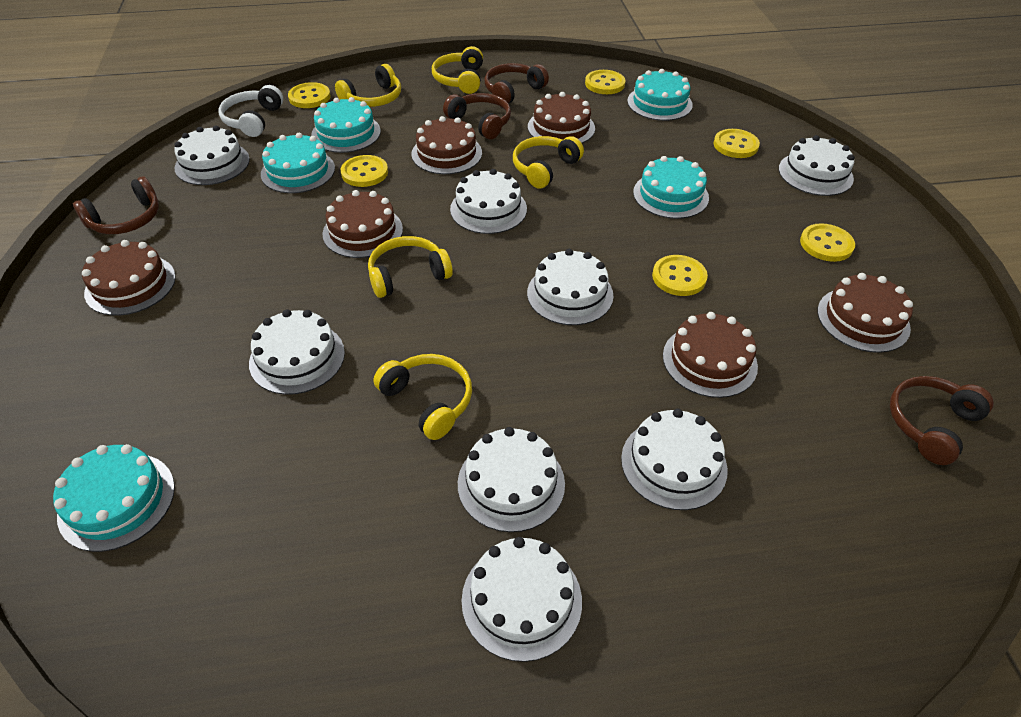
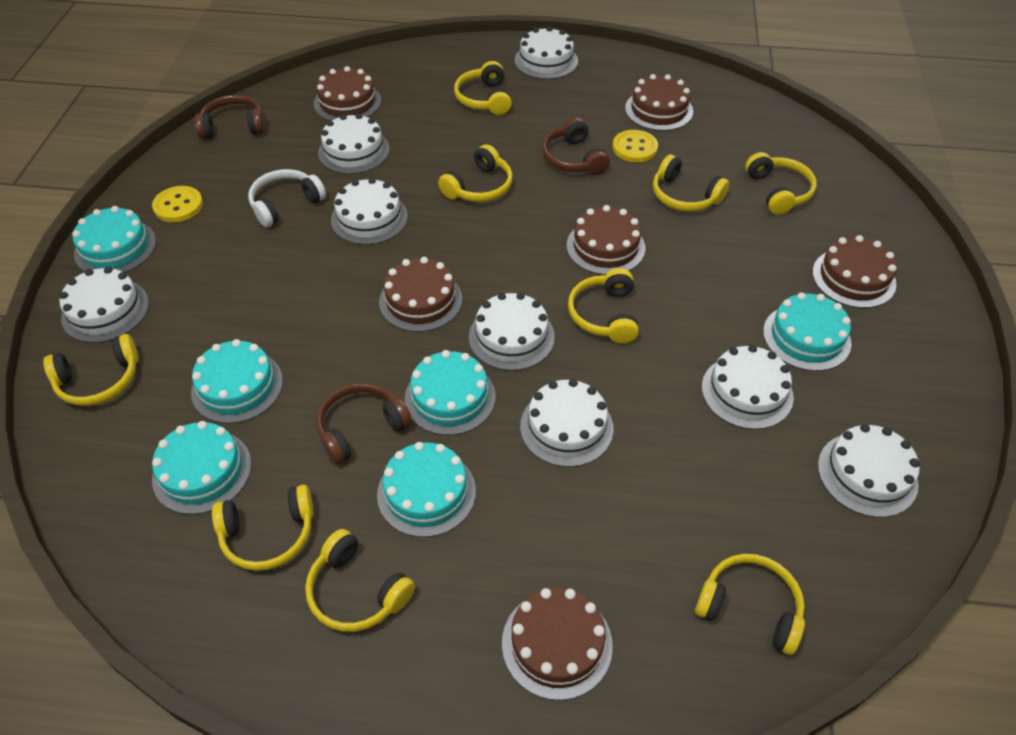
brown headphones: [73,177,159,234] [443,93,511,139] [484,63,549,103] [890,376,994,465] = 4 -> [195,95,265,139] [316,383,412,464] [542,117,610,175] = 3
turquoise cake: [53,444,175,552] [261,133,335,193] [311,97,381,153] [627,69,693,121] [633,156,709,219] = 5 -> [72,206,156,273] [152,421,251,515] [191,339,283,424] [377,442,476,537] [405,350,495,435] [763,292,851,371] = 6
yellow button: [288,82,331,108] [341,155,388,187] [585,70,625,94] [652,255,708,296] [714,129,760,158] [800,223,855,262] = 6 -> [152,186,203,222] [613,130,658,162] = 2
yellow headphones: [335,64,401,107] [368,236,453,298] [373,354,472,440] [432,46,483,94] [513,136,584,189] = 5 -> [43,334,138,406] [212,485,313,571] [305,529,415,632] [438,145,513,202] [454,61,512,115] [568,268,639,343] [653,155,729,211] [695,554,805,655] [745,152,817,215] = 9

